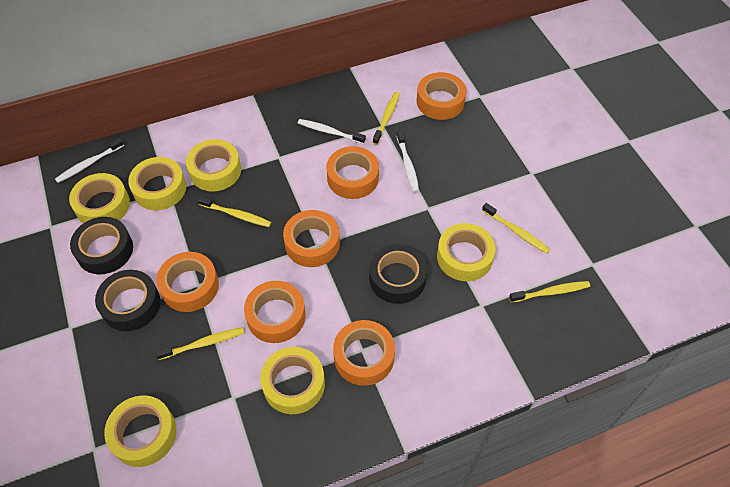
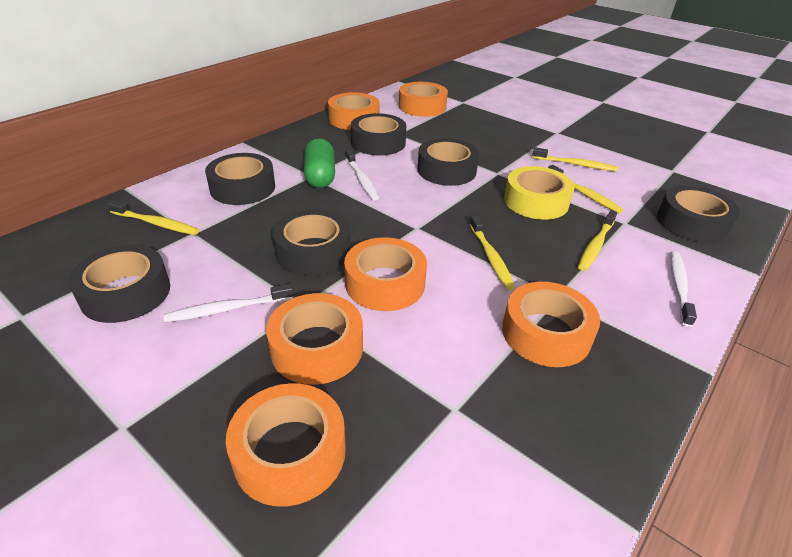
black tape: [70,217,133,274] [95,270,161,331] [369,244,427,304] = 3 -> [68,245,170,323] [205,153,275,205] [272,209,351,276] [351,113,406,156] [418,138,479,186] [657,186,740,243] = 6
green capsule: none = 0 -> [304,138,335,188] = 1
yellow tape: [69,173,130,223] [104,395,177,467] [128,157,186,210] [186,139,241,191] [260,347,325,414] [437,223,496,281] = 6 -> [504,166,575,220] = 1

